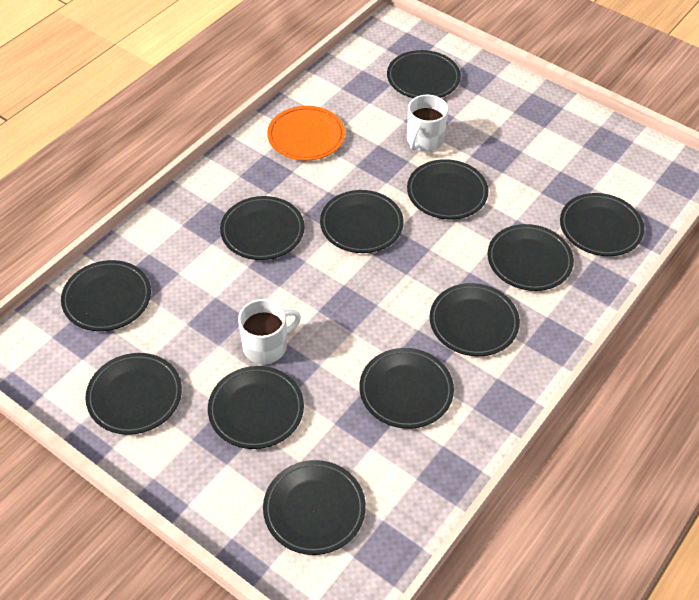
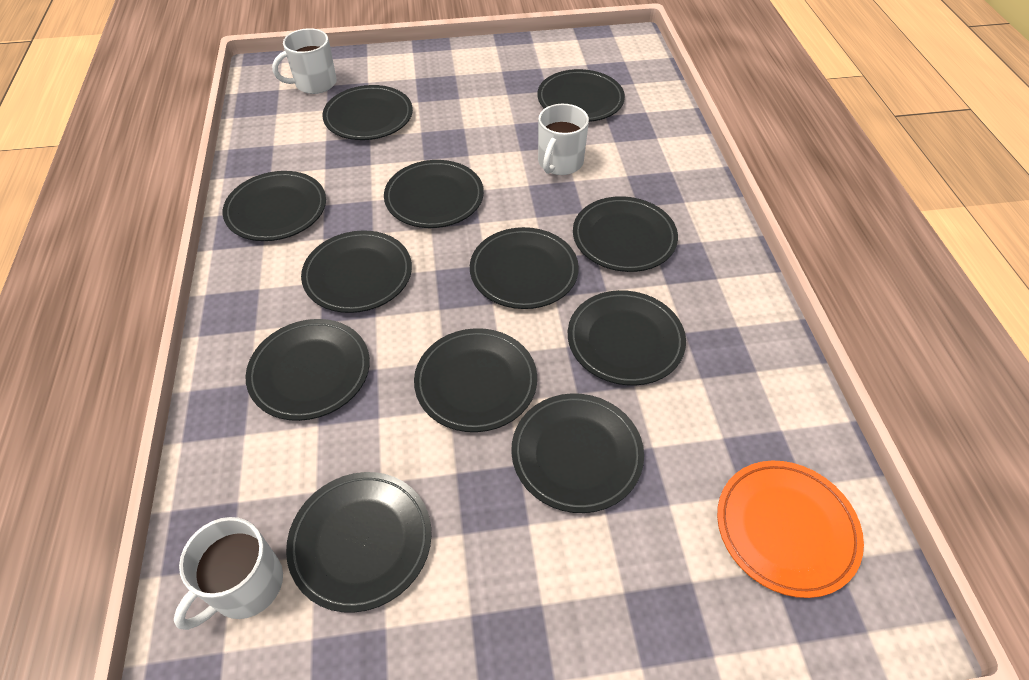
white mug: [238,299,301,364] [407,95,449,151] = 2 -> [174,517,283,630] [272,28,337,94] [538,104,589,175] = 3

